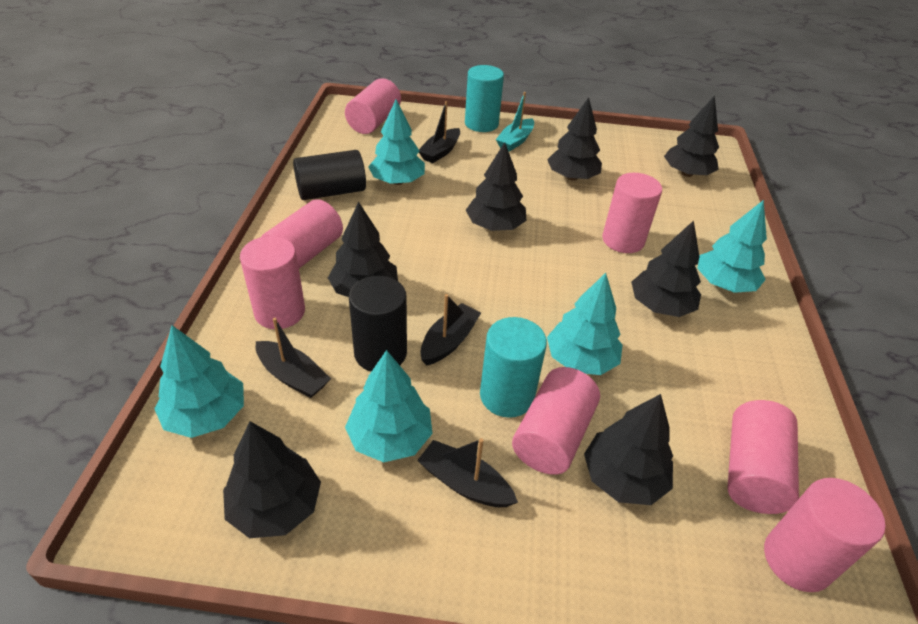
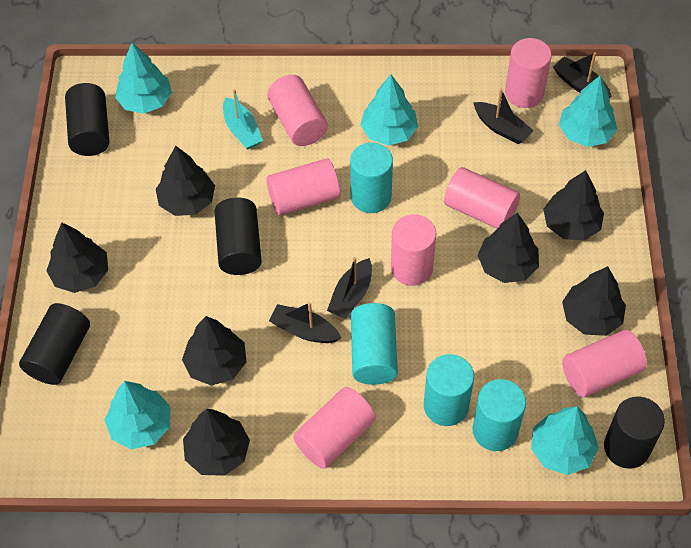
black cylinder: [293,150,366,200] [349,276,407,372] = 2 -> [19,303,90,385] [65,83,109,156] [214,197,262,275] [604,396,665,469] = 4
turquoise cylinder: [465,65,504,132] [480,317,547,418] = 2 -> [350,143,393,213] [351,303,398,385] [424,354,474,426] [472,379,526,451] = 4

